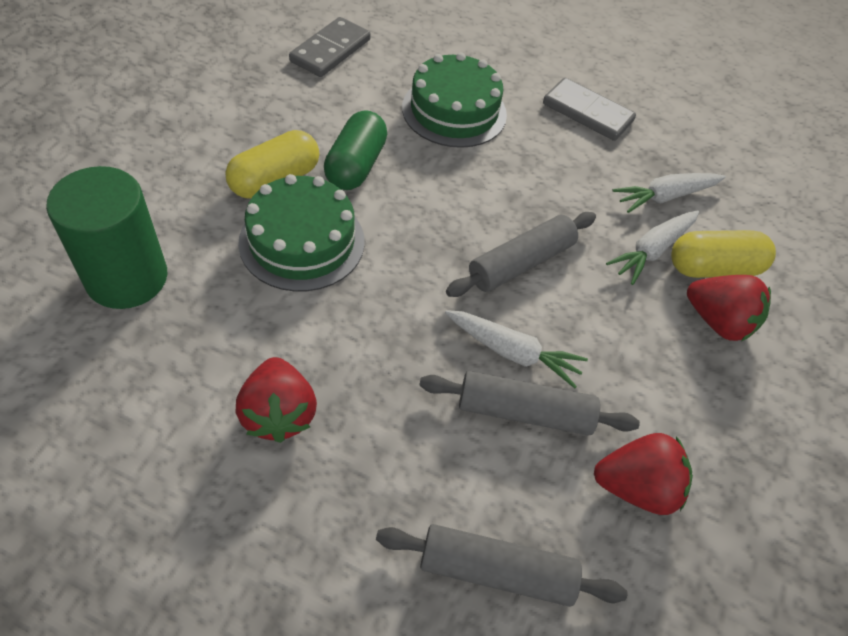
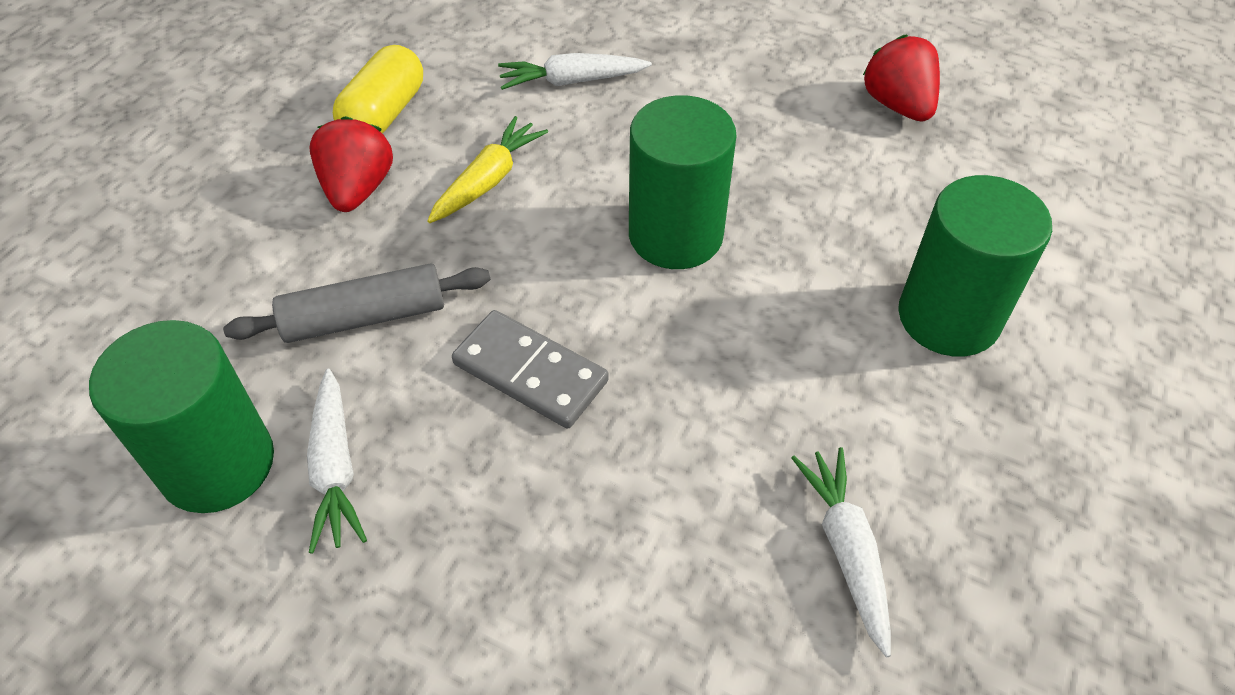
green cake: [238,174,365,292] [402,52,507,148] = 2 -> none = 0
green capsule: [324,110,387,190] = 1 -> none = 0
green cylinder: [46,166,167,309] = 1 -> [89,320,274,513] [629,95,736,269] [898,175,1052,357] = 3
grey domino: [289,17,371,77] [543,78,636,141] = 2 -> [452,310,609,429] = 1
grey rolling pin: [376,524,627,607] [419,371,640,436] [446,212,596,297] = 3 -> [223,263,490,343] = 1
red strawberry: [236,357,317,443] [594,433,693,515] [687,275,771,341] = 3 -> [309,116,393,212] [863,34,940,122] = 2
yellow capsule: [225,130,319,199] [671,230,776,278] = 2 -> [333,45,423,133] = 1
yellow carrot: none = 0 -> [427,116,548,223] = 1

